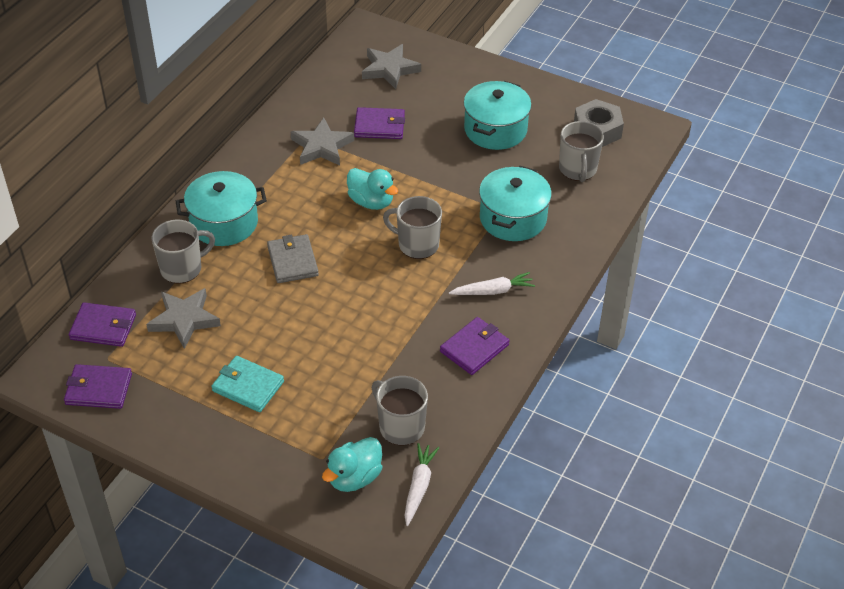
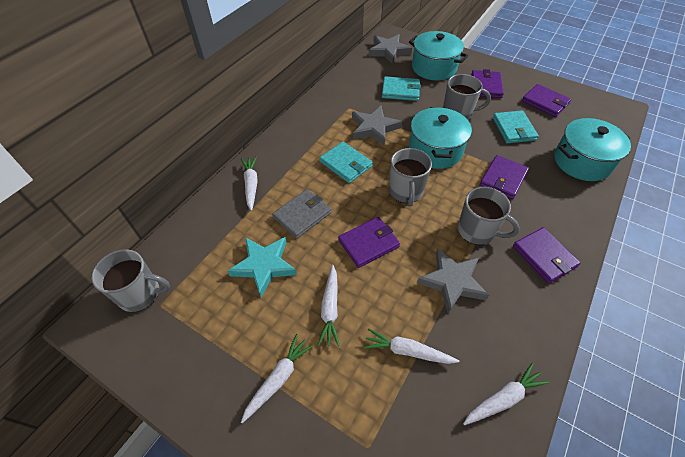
grey nut: [574,99,624,147] = 1 -> none = 0
purple wallet: [64,364,132,409] [69,302,136,347] [354,107,405,139] [440,317,509,375] = 4 -> [338,217,400,268] [471,69,504,98] [480,155,529,199] [513,227,581,283] [522,84,571,117] = 5
turquoise duck: [322,437,382,492] [347,168,398,210] = 2 -> none = 0
turquoise star: none = 0 -> [228,237,297,297] = 1
turquoise wallet: [211,356,284,412] = 1 -> [320,142,373,183] [382,76,421,101] [493,110,539,143] = 3
white carrot: [404,443,439,526] [449,272,535,295] = 2 -> [241,157,258,211] [241,334,313,423] [318,265,340,346] [364,328,459,364] [463,363,549,425] = 5

